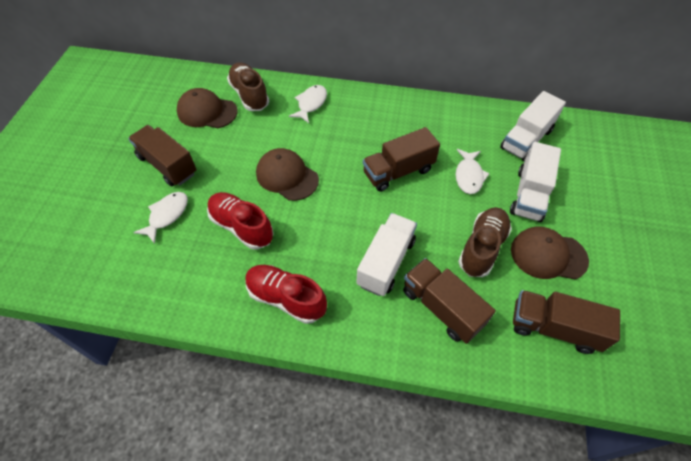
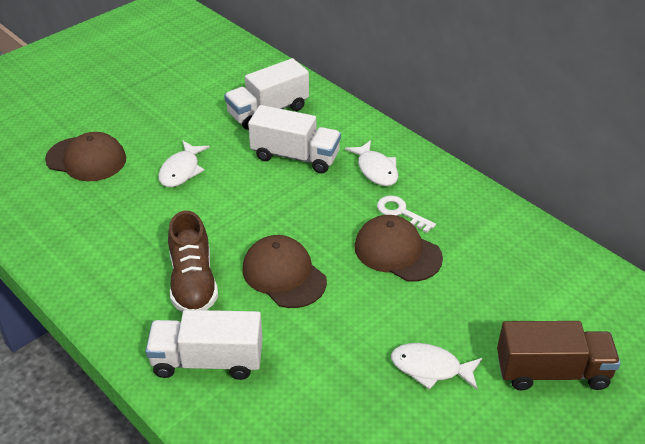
brown shoe: [227,62,269,111] [458,207,512,277] = 2 -> [168,211,218,312] = 1
brown truck: [128,125,197,186] [363,127,440,192] [403,258,496,344] [513,290,620,354] = 4 -> [497,321,621,390] = 1
red shoe: [207,192,273,250] [245,265,327,324] = 2 -> none = 0
white key: none = 0 -> [377,195,436,233] = 1

